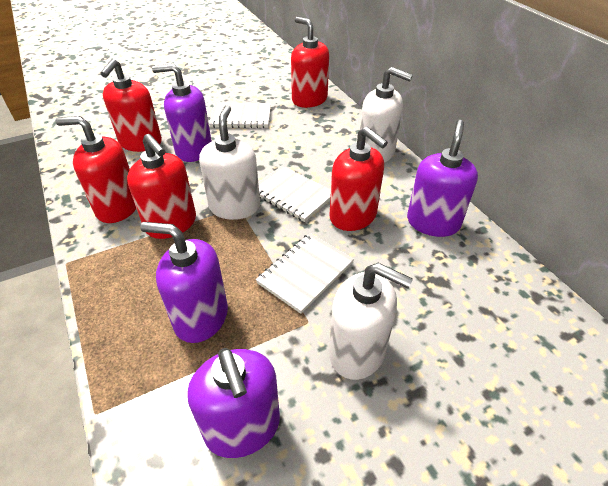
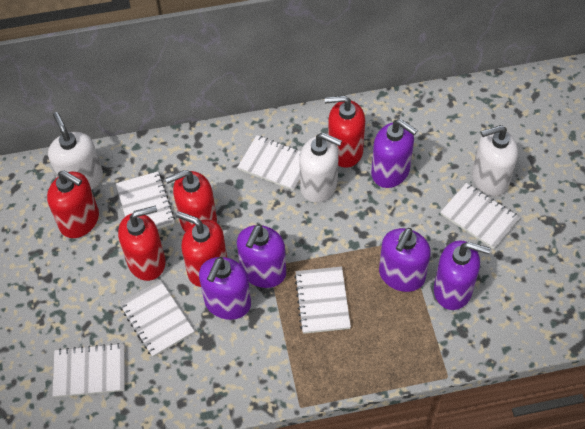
purple soap dispenser: [140,222,228,343] [152,64,212,162] [187,348,280,458] [407,120,478,237] = 4 -> [199,257,251,320] [237,224,286,288] [371,119,418,188] [379,228,431,292] [434,240,490,310] = 5
white notebook: [209,103,271,128] [256,233,354,314] [258,166,331,222] = 3 -> [52,343,125,398] [116,171,175,229] [120,280,195,357] [237,135,301,191] [294,267,351,334] [440,183,520,249] = 6

